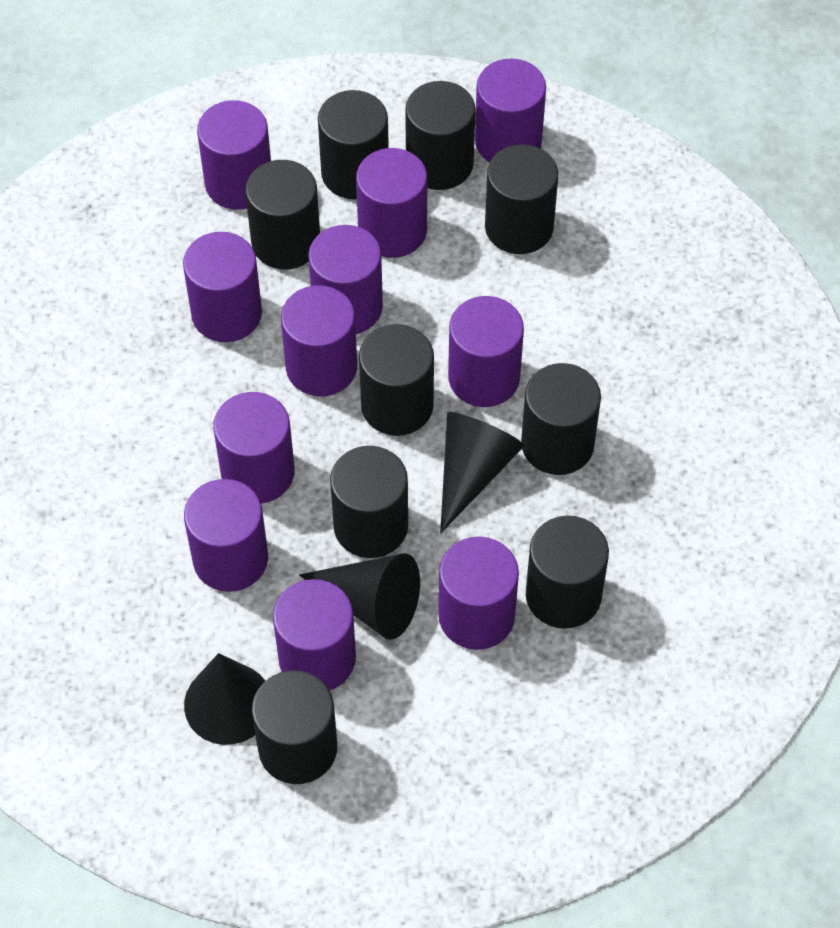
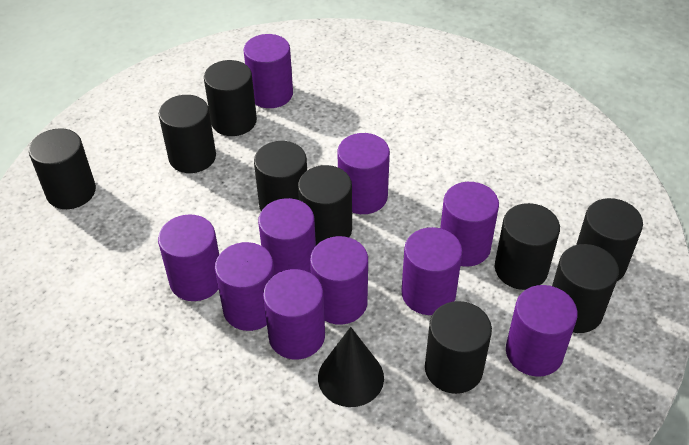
black cone: [184,653,266,745] [299,553,420,640] [440,412,524,533] = 3 -> [318,327,384,407] = 1
purple cylinder: [183,232,262,342] [184,479,268,592] [197,100,271,210] [213,392,295,504] [273,579,356,690] [281,285,357,396] [308,225,383,334] [356,148,427,258] [438,537,519,650] [448,296,524,407] [475,59,546,162] = 11 -> [158,215,219,301] [215,242,275,331] [243,34,293,108] [258,198,316,275] [263,269,325,359] [310,236,368,325] [337,133,390,214] [401,227,462,315] [440,182,499,267] [506,285,578,377] = 10

